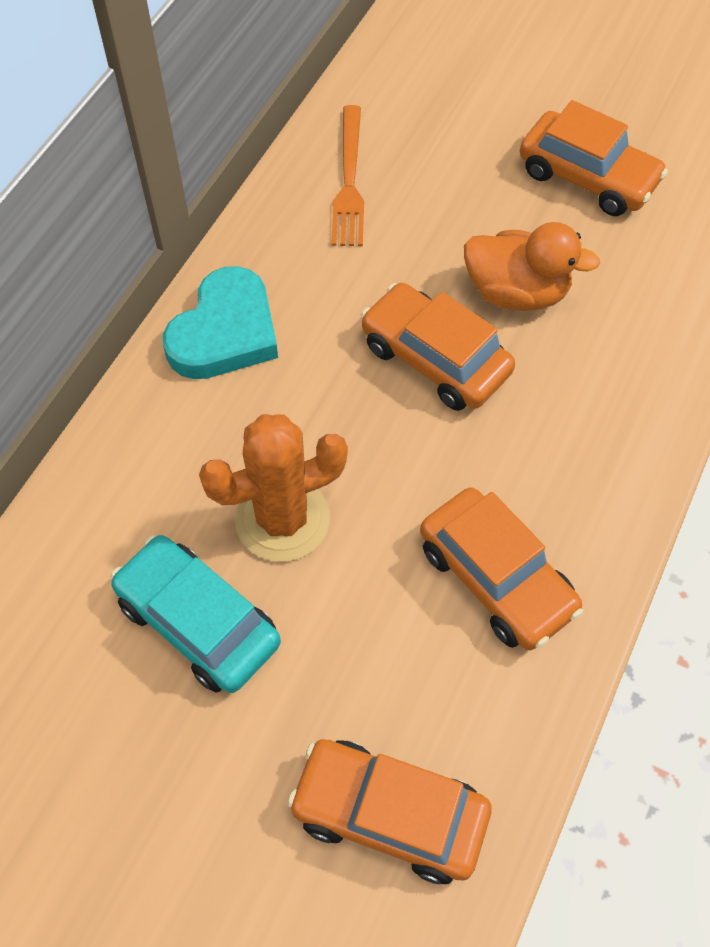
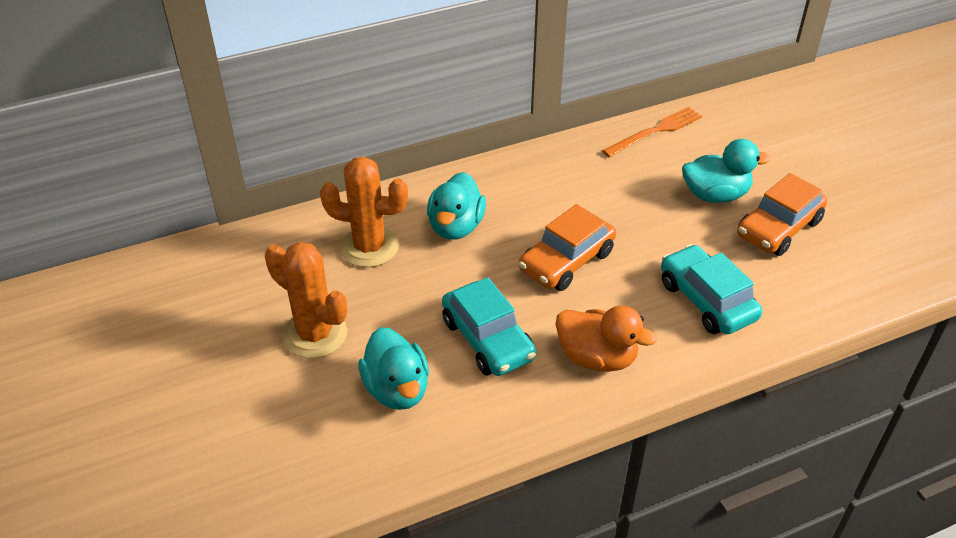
orange cactus: [199,414,348,561] = 1 -> [265,242,347,359] [320,157,408,267] = 2
orange car: [287,739,491,884] [361,283,515,411] [420,487,583,650] [520,100,668,216] = 4 -> [519,204,616,291] [737,173,827,256] = 2
turquoise car: [111,535,281,693] = 1 -> [442,277,536,376] [661,244,762,334] = 2
turquoise duck: none = 0 -> [358,327,429,410] [427,172,486,240] [682,139,771,203] = 3
turquoise heart: [163,266,278,379] = 1 -> none = 0

